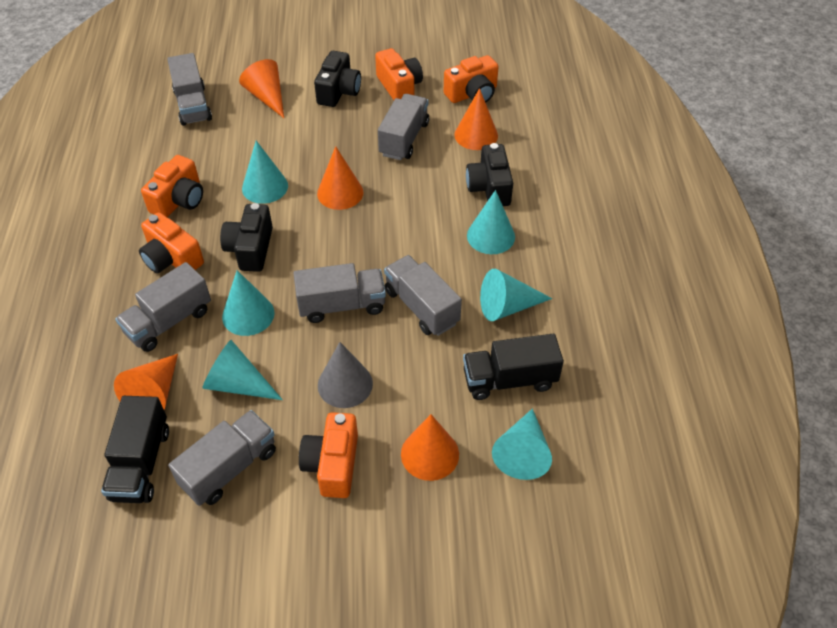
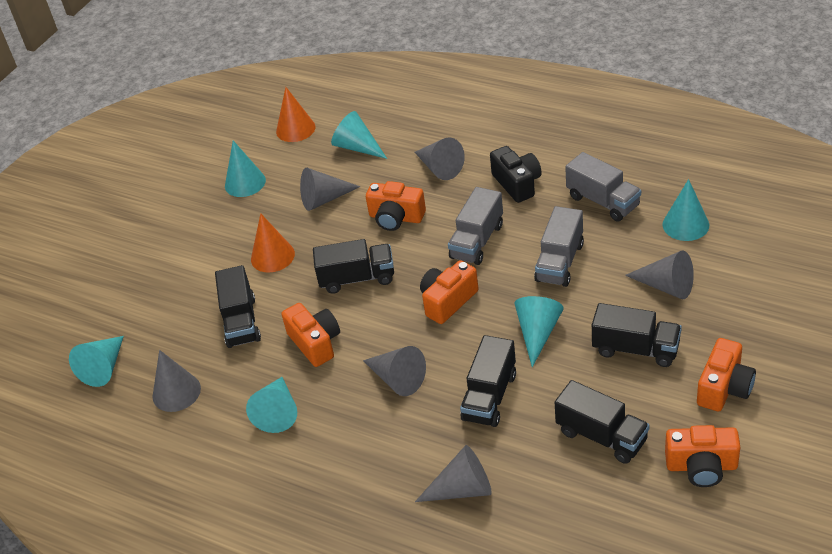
black camera: [220,203,273,272] [314,51,361,107] [466,143,513,206] = 3 -> [490,146,542,203] = 1
black truck: [101,396,169,503] [463,334,564,400] = 2 -> [215,265,261,348] [313,239,394,294] [460,335,516,427] [555,380,650,464] [592,303,682,367] = 5
grey cone: [318,342,373,408] = 1 -> [153,350,201,412] [300,168,361,211] [363,346,426,396] [415,137,465,180] [415,445,492,502] [625,251,694,299] = 6
grey truck: [115,262,211,352] [167,53,212,126] [168,410,276,506] [293,263,386,323] [378,94,429,160] [384,255,462,336] = 6 -> [448,187,503,265] [534,206,584,287] [565,152,641,222] = 3
orange cone: [114,354,178,409] [239,59,284,118] [317,146,363,210] [401,414,459,481] [454,88,498,150] = 5 -> [251,213,295,273] [276,87,316,142] = 2

